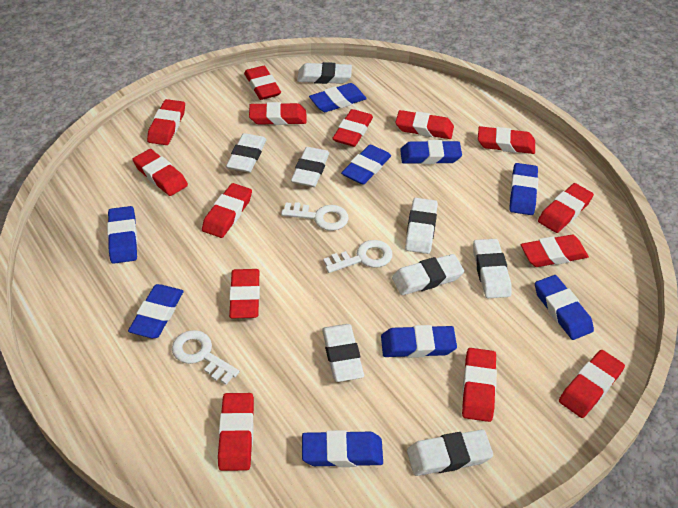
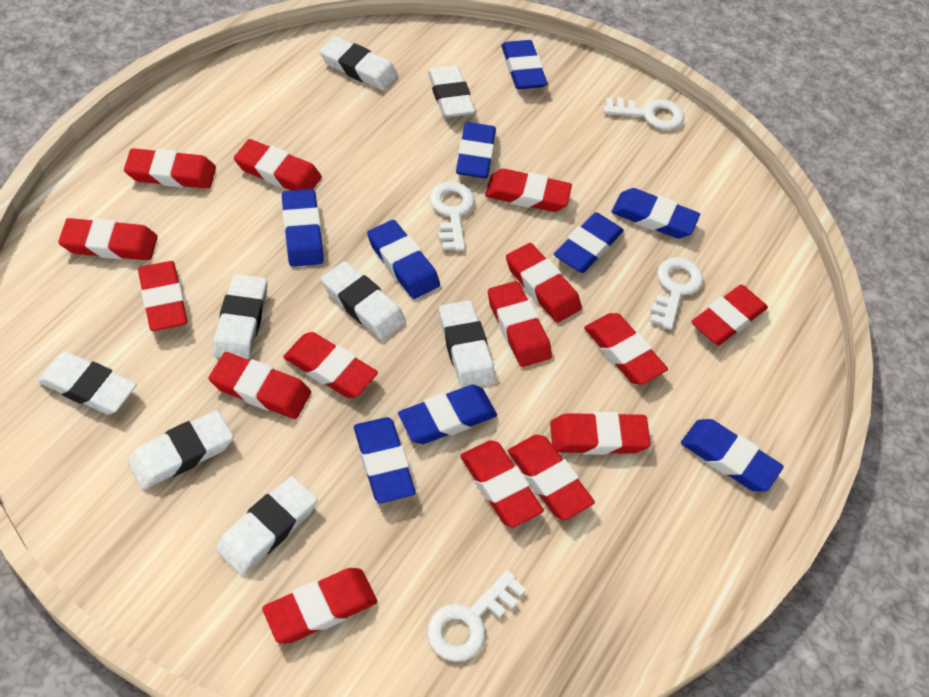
red eraser: [133,149,188,196] [147,99,185,145] [202,183,252,238] [218,393,254,471] [229,269,260,318] [244,66,281,100] [249,102,307,125] [332,109,373,147] [395,110,454,139] [462,348,497,422] [478,126,535,154] [521,235,589,267] [538,183,594,233] [559,350,625,418] = 14 -> [58,218,157,260] [124,148,216,189] [138,261,187,331] [208,352,311,419] [234,139,322,191] [262,568,377,644] [283,332,378,398] [460,440,544,528] [485,169,572,212] [488,281,552,367] [506,243,582,323] [508,435,595,520] [550,412,651,455] [584,313,668,385] [691,285,768,345] = 15
white key: [172,330,240,385] [281,202,349,231] [323,240,393,273] = 3 -> [427,570,526,662] [429,182,475,251] [604,97,684,130] [650,257,703,330] = 4

